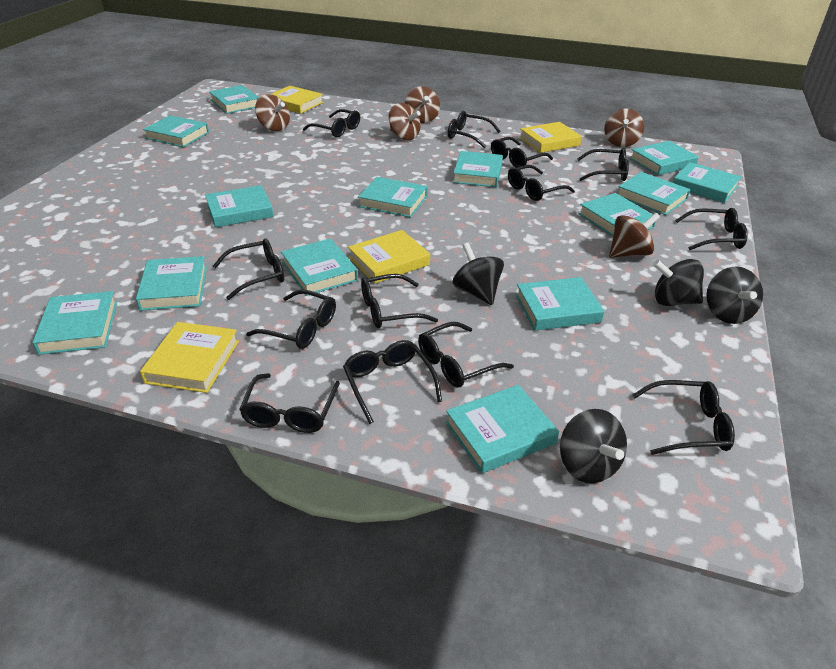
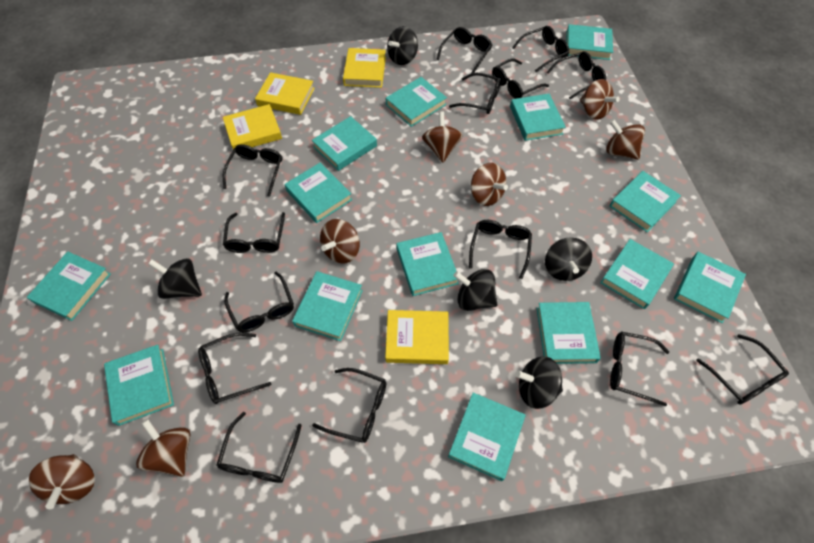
black glasses: [213,238,284,300] [239,373,340,433] [246,290,336,349] [303,109,360,137] [343,340,442,424] [361,274,438,328] [418,322,514,388] [448,111,501,149] [491,137,553,168] [508,165,575,201] [577,148,629,181] [632,380,735,455] [675,208,748,250] = 13 -> [198,333,271,404] [217,412,302,483] [223,144,282,196] [223,212,285,253] [224,272,294,332] [312,368,386,443] [436,27,492,73] [449,73,501,114] [469,220,532,279] [492,59,549,99] [512,26,569,72] [547,51,606,99] [610,331,669,407] [696,334,789,405] = 14
black spinning top: [453,243,504,305] [560,409,627,483] [653,259,704,306] [706,267,763,324] = 4 -> [148,258,202,299] [387,26,418,65] [453,269,497,311] [515,356,563,409] [545,237,592,281] = 5
brown spinning top: [255,94,290,131] [389,103,421,140] [405,86,440,123] [604,109,644,147] [609,213,660,258] = 5 -> [29,454,95,509] [136,419,191,477] [320,219,360,264] [422,111,463,163] [471,163,508,206] [580,79,620,120] [606,119,645,160] = 7

